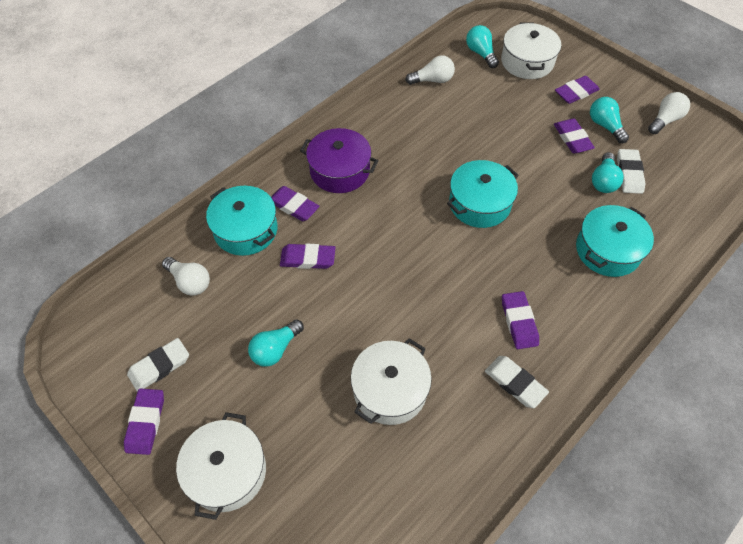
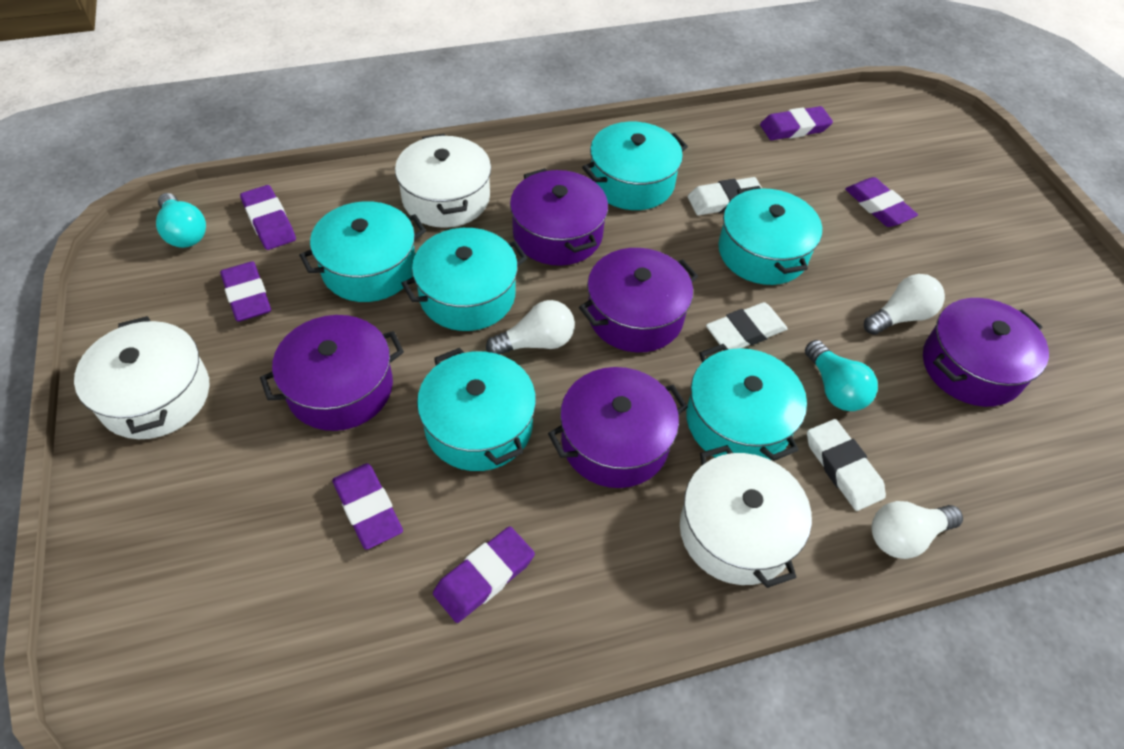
purple pot: [300,128,378,193] = 1 -> [260,315,404,431] [510,168,608,266] [548,367,688,488] [579,248,698,352] [923,298,1049,407] = 5
turquoise light bulb: [248,319,304,367] [466,25,499,68] [590,97,629,143] [592,152,623,193] = 4 -> [156,193,206,248] [805,340,878,411] = 2
turquoise pot: [206,186,277,256] [447,160,519,228] [576,205,654,277] = 3 -> [299,201,426,302] [401,228,527,331] [417,348,536,471] [582,122,688,210] [686,344,807,461] [718,186,822,285] = 6

